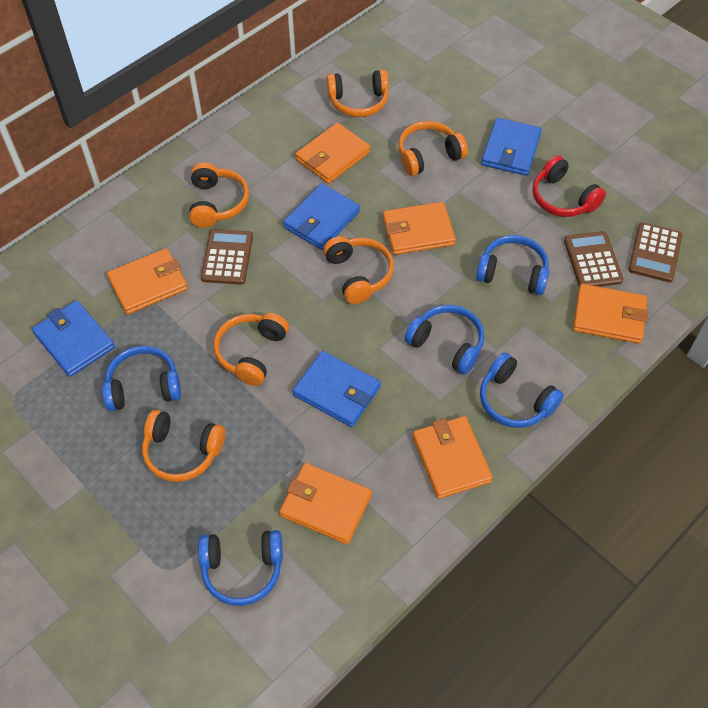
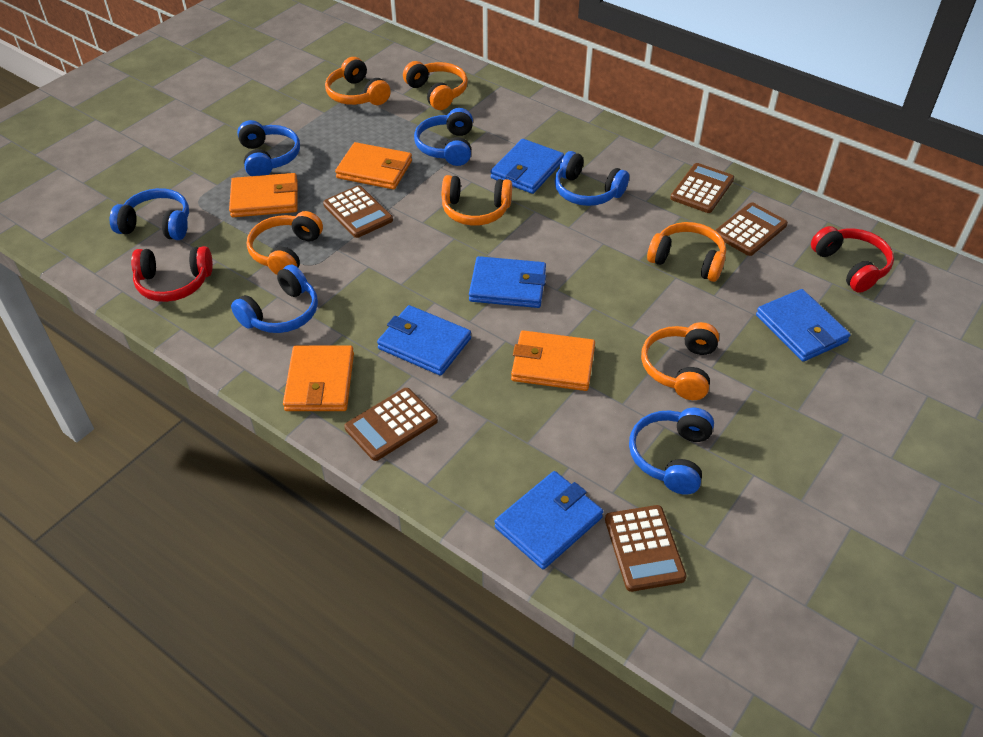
blue headphones: [102,346,181,411] [198,530,283,606] [405,305,484,375] [476,235,549,295] [480,352,564,428] = 5 -> [110,188,189,240] [231,264,318,333] [237,120,300,176] [414,108,473,166] [555,151,629,206] [629,408,714,495] = 6
blue wallet: [32,300,115,377] [283,184,360,250] [293,351,381,427] [481,118,542,176] = 4 -> [377,305,471,376] [469,256,546,308] [491,139,564,194] [495,471,603,569] [756,289,851,362] = 5
brown calculator: [201,229,253,285] [564,231,623,287] [628,222,682,282] = 3 -> [323,185,393,238] [345,388,438,461] [605,505,687,592] [670,163,734,213] [715,202,788,256] = 5
orange wallet: [107,248,188,315] [279,463,372,544] [295,122,370,184] [383,202,456,255] [412,416,493,499] [573,284,648,344] = 6 -> [229,173,298,217] [283,346,354,411] [335,142,412,189] [511,330,595,391] = 4
red headphones: [532,155,606,217] = 1 -> [131,246,213,302] [811,226,894,293] = 2

